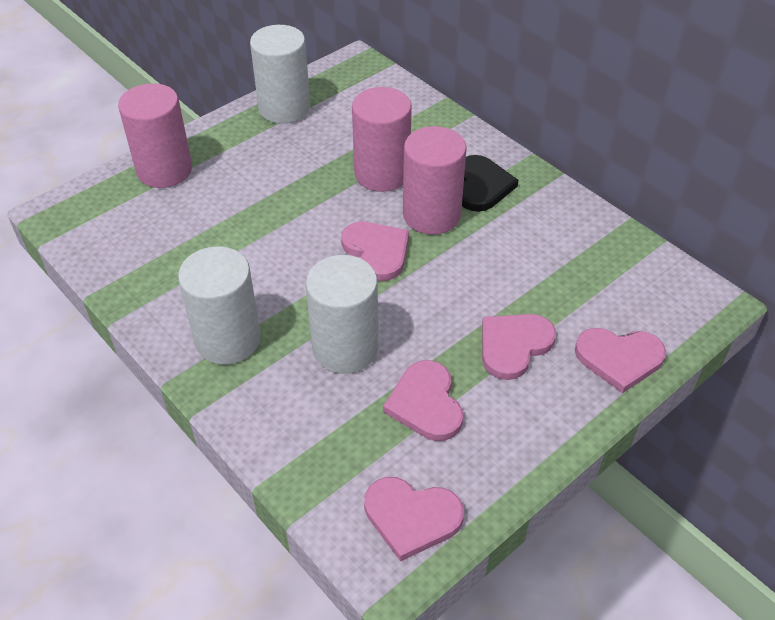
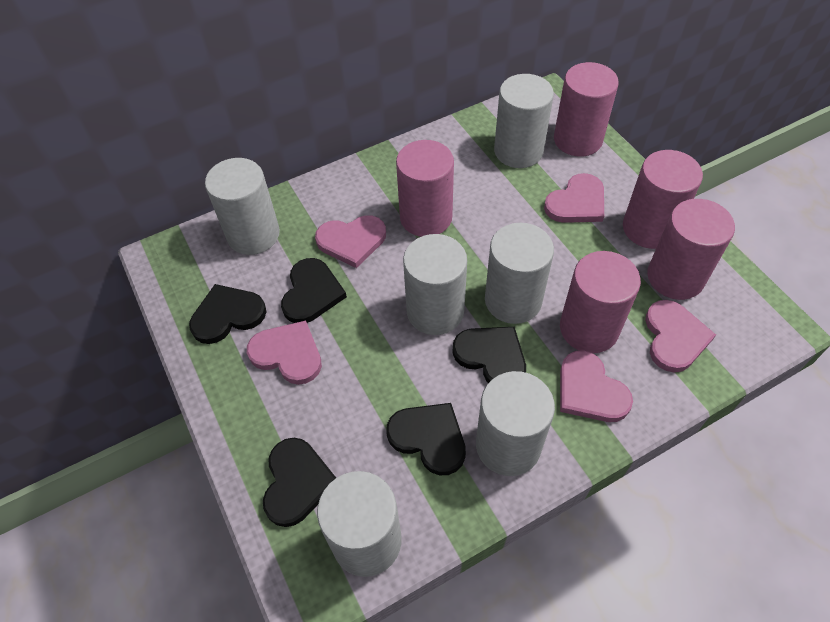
black heart: [462,155,518,212] = 1 -> [189,284,266,344] [263,438,336,527] [281,258,347,323] [386,403,466,475] [453,327,526,383] = 5
pink cylinder: [118,83,192,188] [352,87,412,192] [403,126,467,235] = 3 -> [396,140,454,237] [554,62,619,157] [560,251,641,353] [623,150,703,249] [647,199,735,300] = 5
white cylinder: [178,246,261,364] [250,25,310,124] [306,255,378,374] = 3 -> [205,158,280,255] [317,471,402,577] [403,234,467,335] [476,371,555,476] [485,223,554,324] [494,74,554,168] = 6

